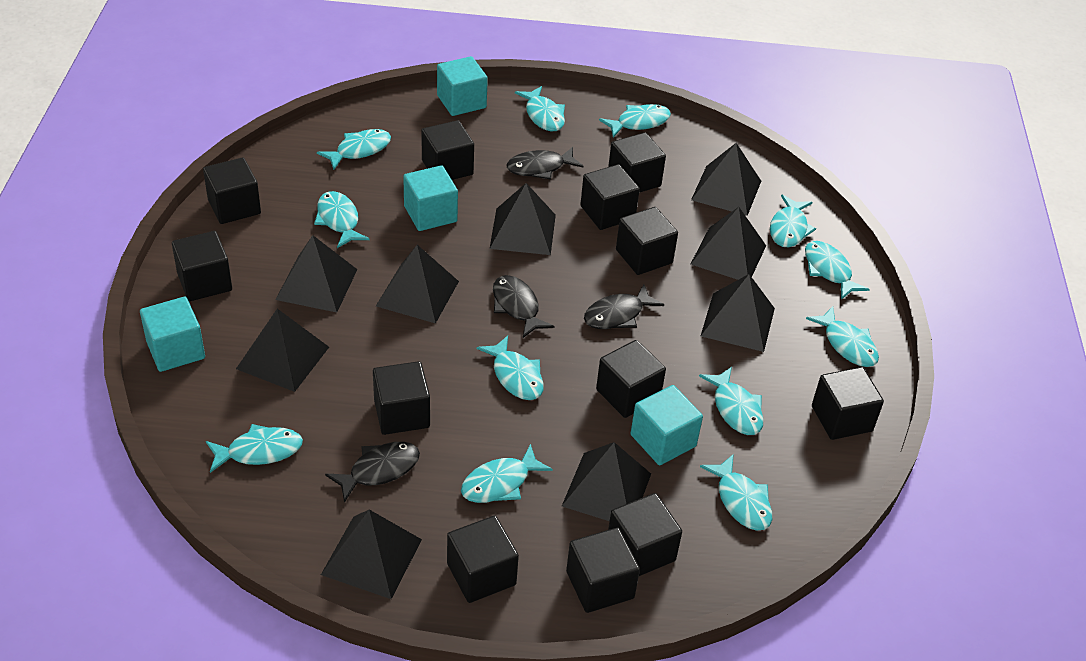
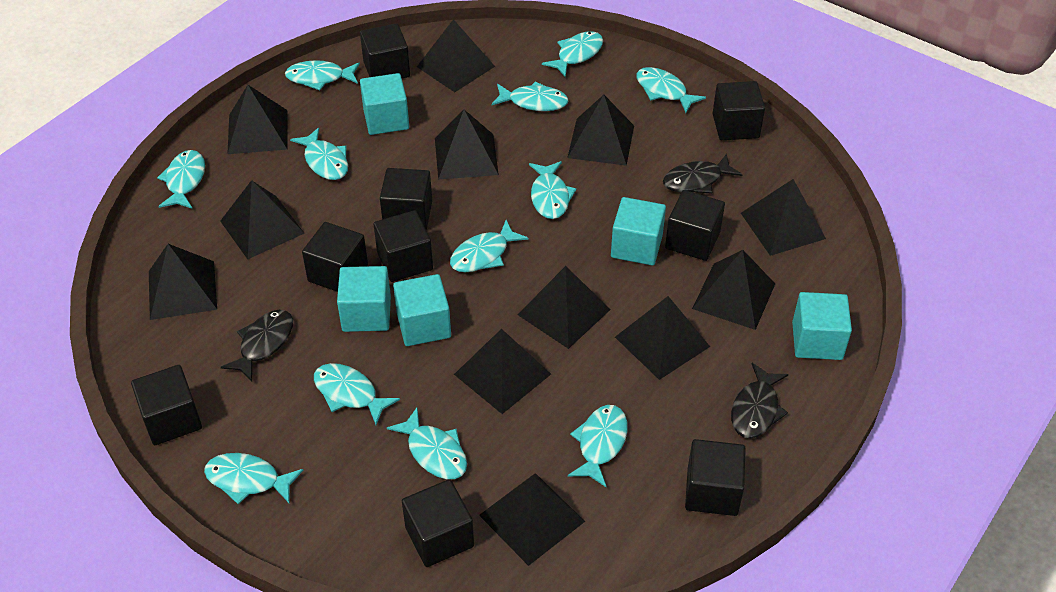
black cube: [172,231,232,301] [203,157,261,224] [373,361,430,435] [421,120,474,180] [447,516,519,603] [566,527,640,613] [580,164,640,230] [596,340,666,418] [608,132,666,193] [608,493,682,576] [616,207,678,275] [812,367,884,440] = 12 -> [131,365,202,445] [302,222,368,292] [360,23,410,78] [373,210,433,282] [380,168,432,230] [402,479,474,567] [665,190,725,261] [685,439,746,516] [713,81,765,140] = 9
black fish: [325,442,420,503] [493,275,555,338] [506,147,583,180] [584,284,664,329] = 4 -> [221,310,293,381] [663,154,743,194] [731,363,788,438] = 3
black pyramid: [236,309,329,392] [275,235,357,312] [321,510,422,599] [376,245,459,323] [490,183,556,255] [562,442,651,521] [691,143,761,216] [691,207,766,280] [701,274,775,352] = 9 -> [149,244,217,320] [220,180,305,259] [228,85,287,154] [417,19,495,92] [435,109,499,180] [454,329,551,414] [479,473,585,566] [518,266,611,349] [567,95,634,166] [615,296,710,380] [692,250,775,330] [741,179,826,256] = 12
turquoise cube: [140,297,205,372] [403,165,458,231] [437,56,488,116] [630,385,703,465] = 4 -> [337,266,391,332] [360,73,409,135] [393,274,451,346] [611,197,666,265] [792,292,852,360] = 5

